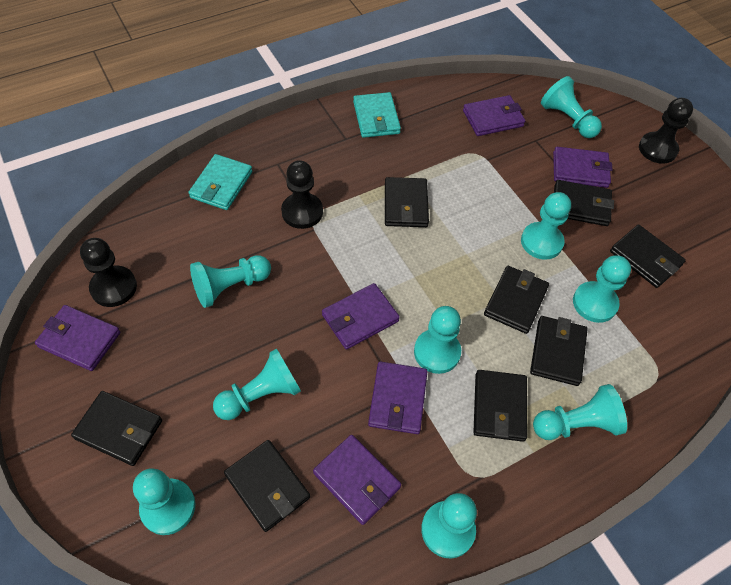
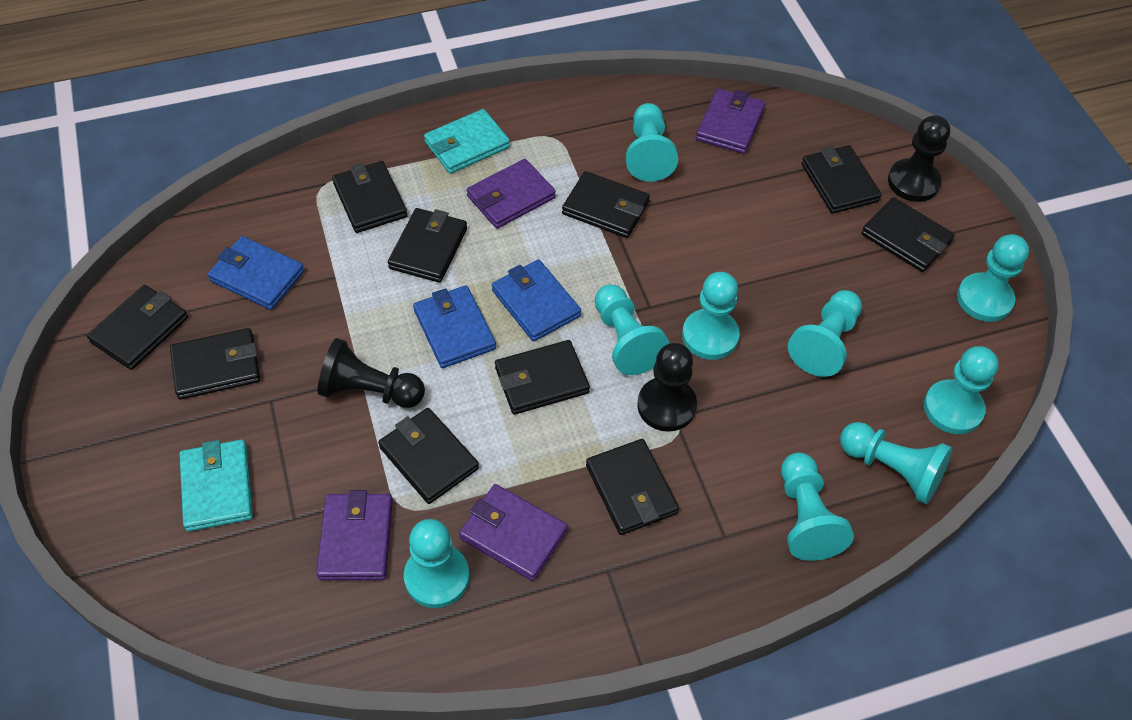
black wallet: [71,391,162,466] [224,440,310,532] [385,177,429,227] [473,370,527,442] [484,266,549,334] [530,316,588,386] [554,180,614,226] [610,225,686,288] = 8 -> [87,285,188,370] [170,328,260,400] [332,161,408,233] [378,408,479,504] [388,208,467,283] [495,340,590,415] [562,171,650,238] [586,439,679,535] [801,145,882,214] [861,197,955,272] = 10
blue wallet: none = 0 -> [208,236,305,310] [413,285,496,368] [492,259,581,342] = 3
purple wallet: [35,305,120,371] [313,435,401,525] [322,283,400,350] [368,362,428,434] [463,95,525,136] [553,147,613,188] = 6 -> [316,490,393,580] [459,484,568,581] [467,159,556,229] [696,88,765,154] = 4

